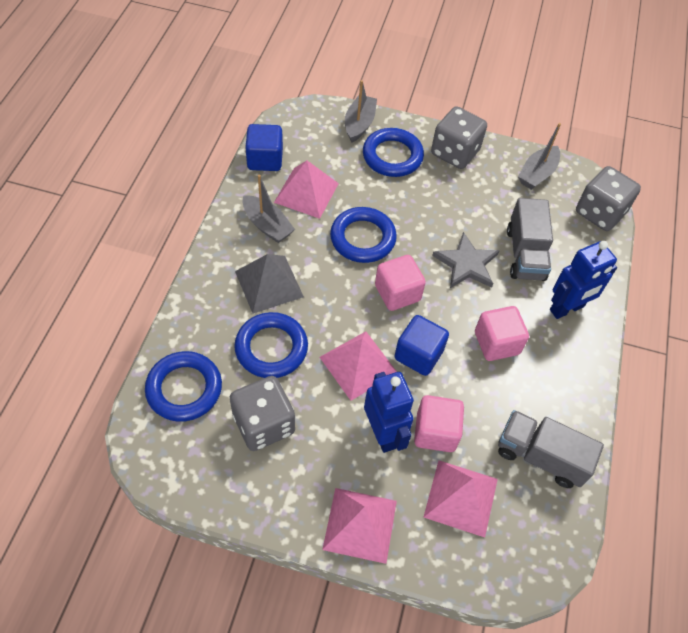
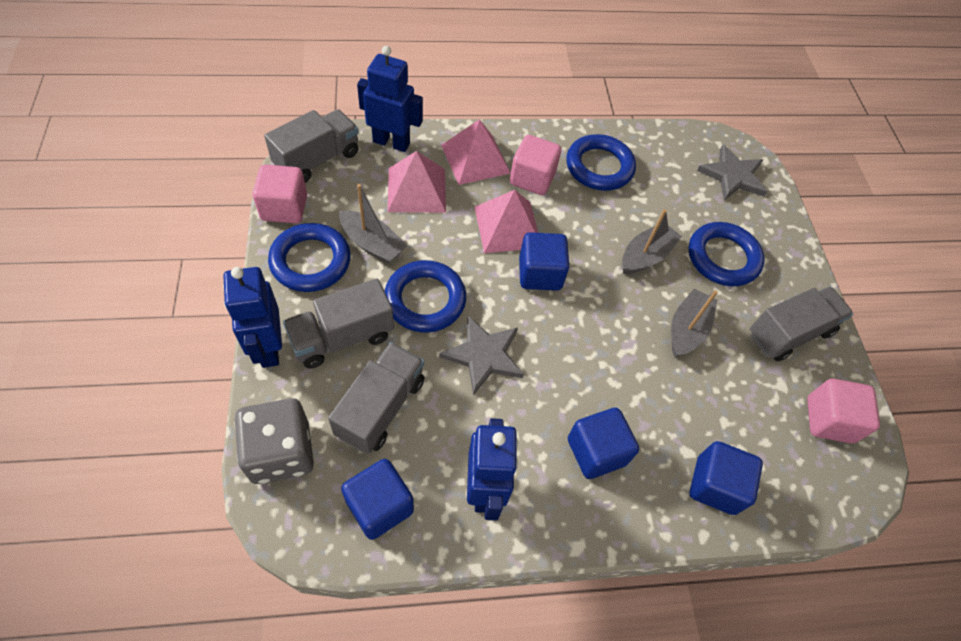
blue cube: [245,124,283,171] [395,315,449,376] = 2 -> [341,459,414,540] [519,232,569,291] [568,407,639,479] [690,441,763,515] = 4
blue robot: [364,372,414,453] [550,241,617,319] = 2 -> [223,267,282,368] [357,46,423,152] [467,418,518,521] = 3
grey dice: [230,376,295,451] [431,106,487,169] [576,166,641,231] = 3 -> [235,398,314,484] = 1
grey pyramid: [235,254,304,314] = 1 -> none = 0
grey star: [432,232,500,288] = 1 -> [439,316,524,395] [697,145,767,200] = 2
grey truck: [498,410,604,488] [507,198,553,281] = 2 -> [264,109,359,183] [283,278,394,369] [328,342,425,454] [750,287,853,361] = 4
pink pyramid: [274,160,339,219] [320,331,397,401] [322,488,397,564] [423,460,498,537] = 4 -> [388,151,446,213] [441,119,511,185] [475,190,538,253] = 3

